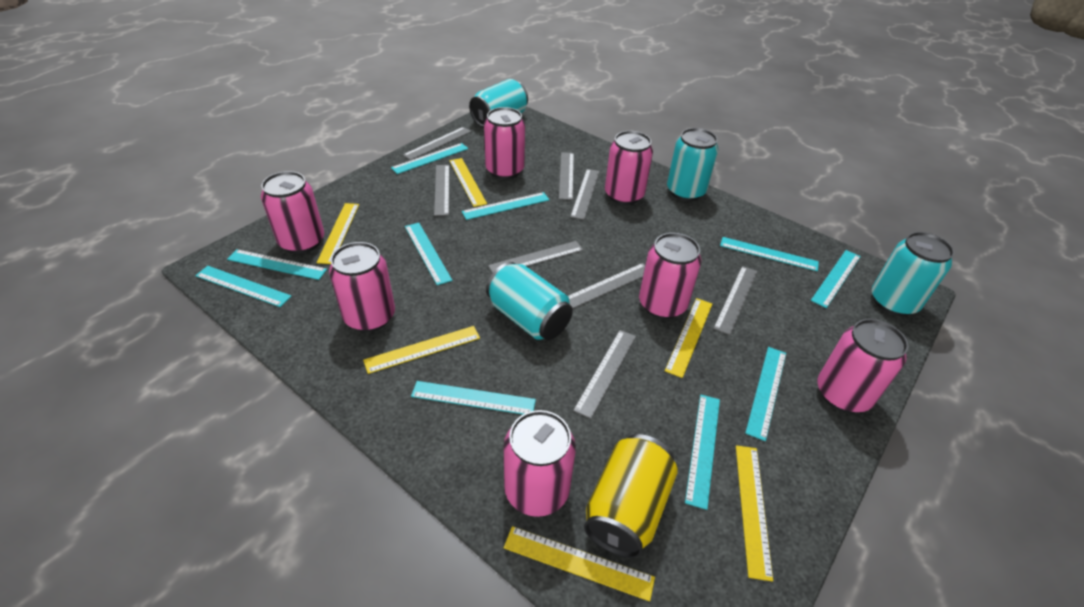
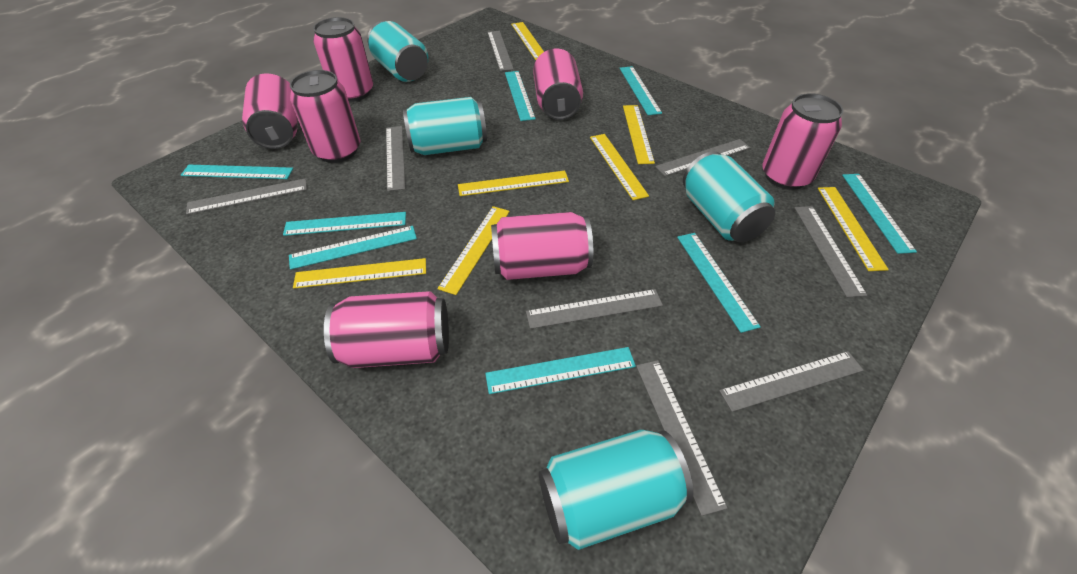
turquoise ruler: [195,266,291,307] [227,249,327,280] [391,143,468,174] [405,223,452,285] [411,381,536,414] [462,192,549,220] [685,395,720,510] [720,237,819,271] [745,347,786,441] [811,250,861,308] = 10 -> [181,165,293,179] [283,212,406,236] [289,226,417,270] [485,347,636,394] [505,71,536,121] [620,66,662,115] [677,233,761,333] [842,174,917,254] = 8
yellow can: [584,434,678,558] = 1 -> none = 0
yellow ruler: [317,203,359,264] [363,326,480,374] [449,158,487,207] [504,526,655,601] [665,298,712,378] [736,445,773,582] = 6 -> [293,258,426,289] [437,206,510,295] [458,171,569,196] [511,22,544,60] [590,134,649,200] [623,105,655,164] [818,187,889,271] = 7

